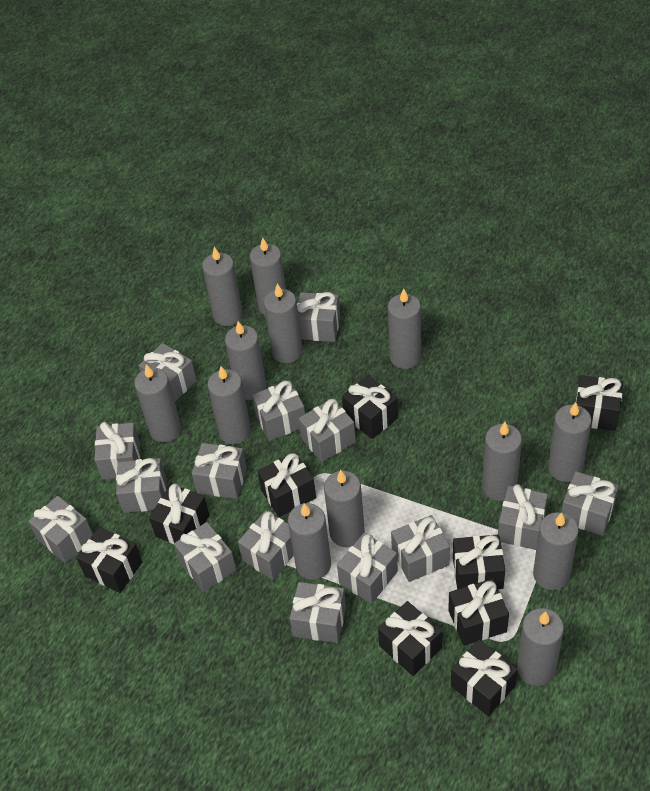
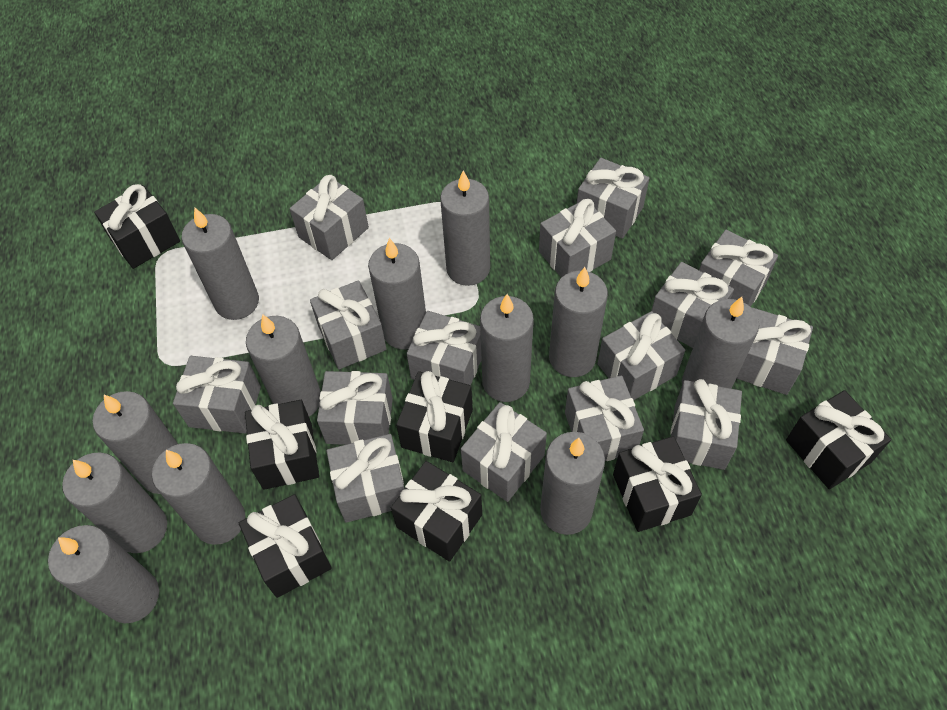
black gift: [76,527,142,593] [149,484,209,544] [257,452,316,517] [342,375,398,439] [378,601,442,676] [448,579,509,646] [451,639,518,716] [453,535,505,589] [576,375,623,431] = 9 -> [94,184,180,269] [239,494,332,598] [245,400,319,490] [391,461,482,562] [396,371,473,462] [613,436,702,532] [786,390,891,489] = 7
grey candle: [134,364,181,442] [202,247,243,326] [207,366,251,444] [225,321,267,400] [250,237,286,316] [264,283,303,363] [288,503,331,580] [324,470,365,547] [388,289,421,369] [482,422,522,501] [517,608,564,686] [533,512,578,590] [548,402,591,482] = 13 -> [48,525,159,623] [62,452,167,553] [93,391,178,494] [152,443,245,545] [181,207,259,320] [246,314,321,416] [368,238,426,349] [440,170,490,286] [480,294,534,402] [540,432,605,535] [549,267,608,377] [682,297,759,389] = 12

